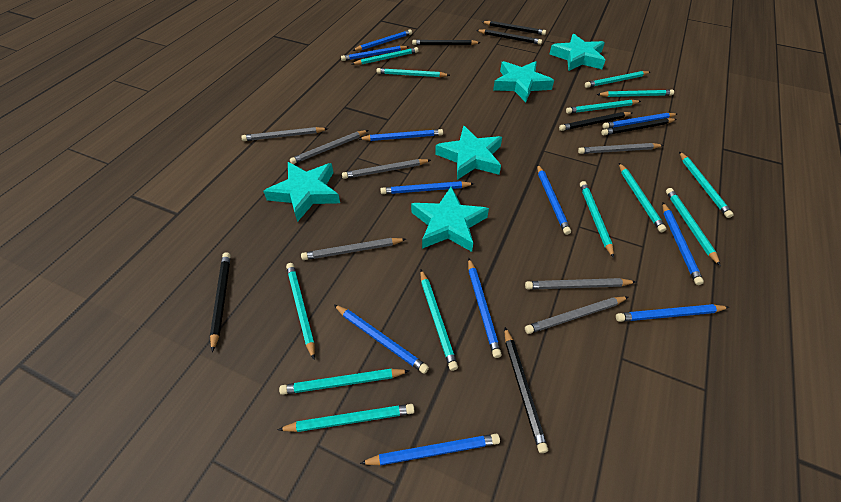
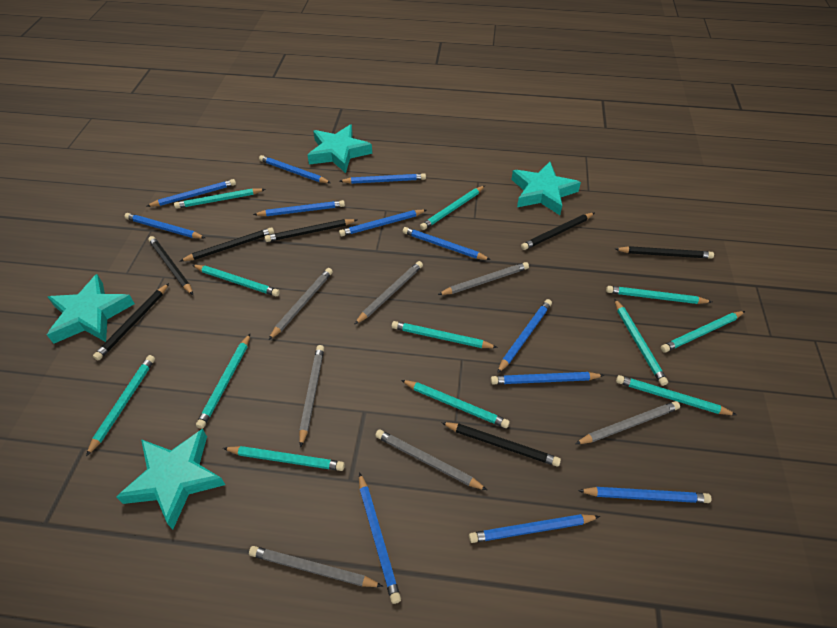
blue pencil: [334,305,429,374] [341,46,409,61] [352,29,412,51] [359,129,443,141] [359,434,500,466] [380,181,474,194] [468,258,502,358] [537,164,571,235] [603,113,677,129] [616,304,729,322] [662,203,704,285] = 11 -> [124,213,205,239] [146,179,236,207] [253,200,345,216] [259,155,331,183] [339,210,427,236] [340,173,426,184] [359,472,401,604] [403,227,491,260] [469,514,600,543] [491,372,605,384] [497,299,552,373] [578,487,711,503] = 12
turquoise pencil: [278,404,415,432] [279,369,410,395] [286,263,315,359] [352,47,419,65] [377,68,450,77] [420,270,458,371] [566,100,641,114] [580,181,614,258] [585,71,650,88] [597,90,674,97] [619,163,666,232] [666,188,721,266] [679,151,734,218] = 13 -> [86,355,155,456] [174,188,265,209] [192,265,280,296] [196,334,250,429] [223,446,345,471] [392,321,498,348] [401,380,510,428] [420,186,485,230] [606,286,712,304] [614,298,668,386] [616,375,737,415] [661,311,745,353] = 12
turquoise star: [263,162,340,222] [411,187,489,252] [435,126,502,180] [493,61,554,102] [550,34,605,71] = 5 -> [47,274,135,344] [116,429,225,530] [307,124,372,173] [511,162,581,215] = 4

